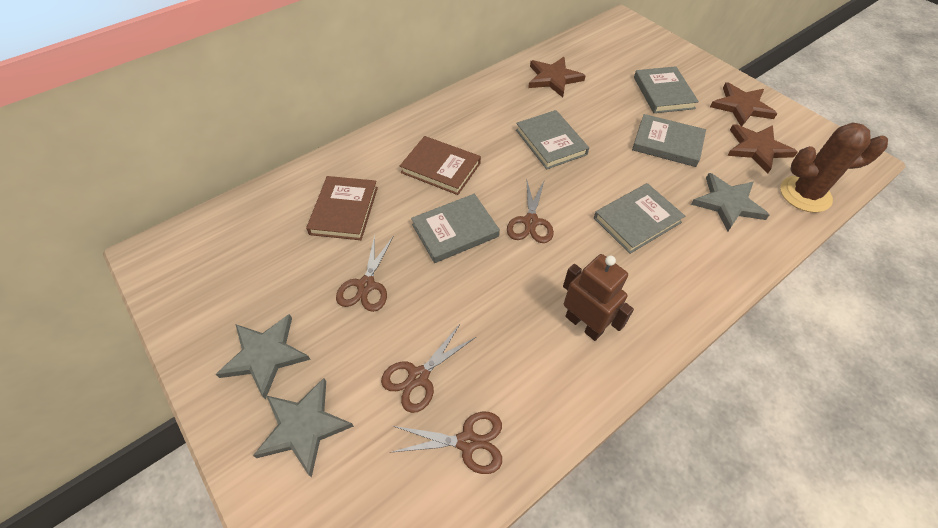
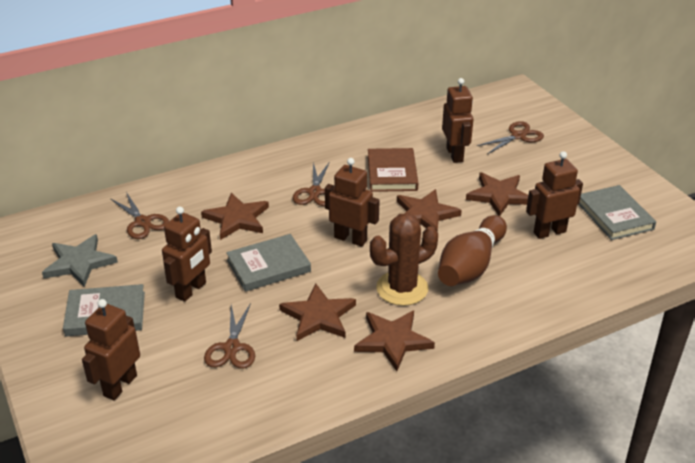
brown book: [306,176,378,240] [400,136,481,195] = 2 -> [368,148,418,192] = 1
brown bowling pin: none = 0 -> [438,215,507,286] = 1
brown robot: [563,254,634,341] = 1 -> [82,299,140,400] [162,207,212,302] [325,158,380,247] [442,78,473,163] [526,151,583,239] = 5
brown star: [528,57,586,97] [710,82,777,126] [727,124,798,174] = 3 -> [201,193,269,240] [279,284,356,341] [354,311,435,371] [397,189,462,232] [466,173,528,216] = 5
grey book: [411,194,500,263] [516,110,589,169] [594,183,685,254] [632,114,706,167] [634,66,699,113] = 5 -> [63,284,145,337] [226,234,311,292] [578,185,656,240] = 3
grey star: [216,314,311,399] [253,378,354,477] [691,173,769,231] = 3 -> [42,234,118,287] = 1

